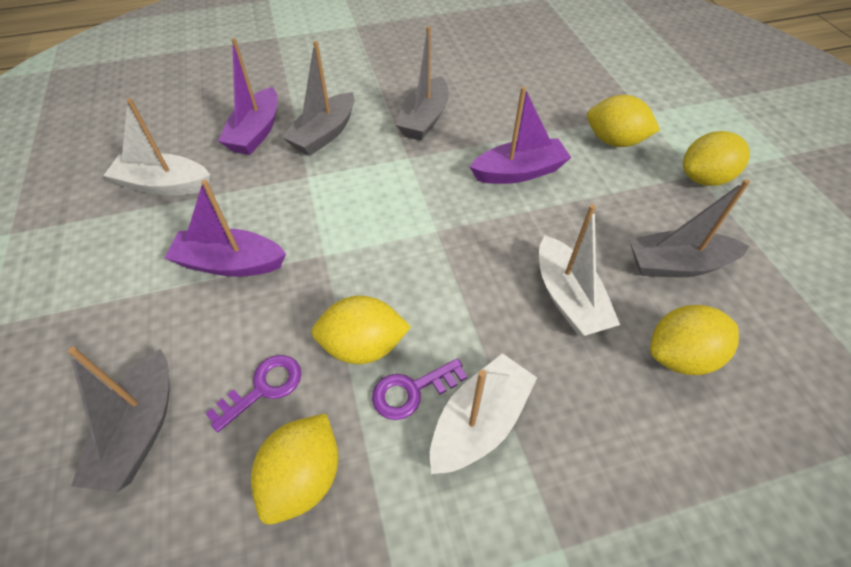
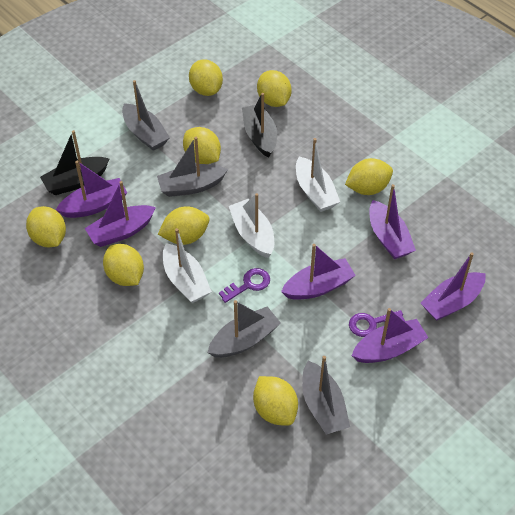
black boat: none = 0 -> [40,130,109,195] [242,93,277,158] = 2
purple boat: [165,180,286,277] [218,38,278,155] [470,86,571,184] = 3 -> [56,161,127,218] [85,181,156,247] [281,244,356,300] [352,308,429,363] [369,184,416,259] [421,252,486,321] = 6
yellow lemon: [251,413,338,524] [311,296,411,364] [587,95,660,147] [650,305,739,375] [683,131,750,186] = 5 -> [26,206,66,247] [103,244,144,286] [158,206,210,245] [183,127,221,164] [189,59,223,96] [253,376,298,426] [257,70,292,107] [345,158,393,195] = 8

